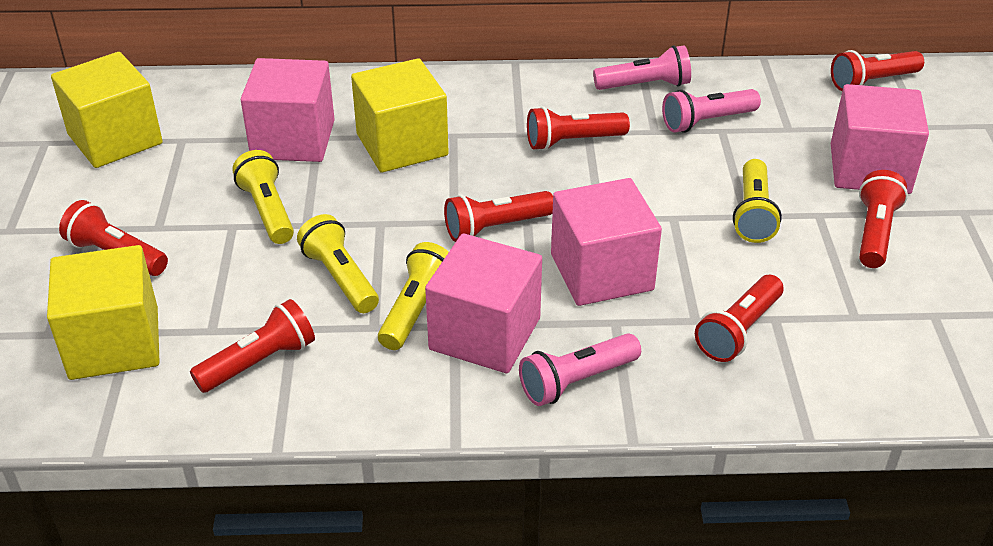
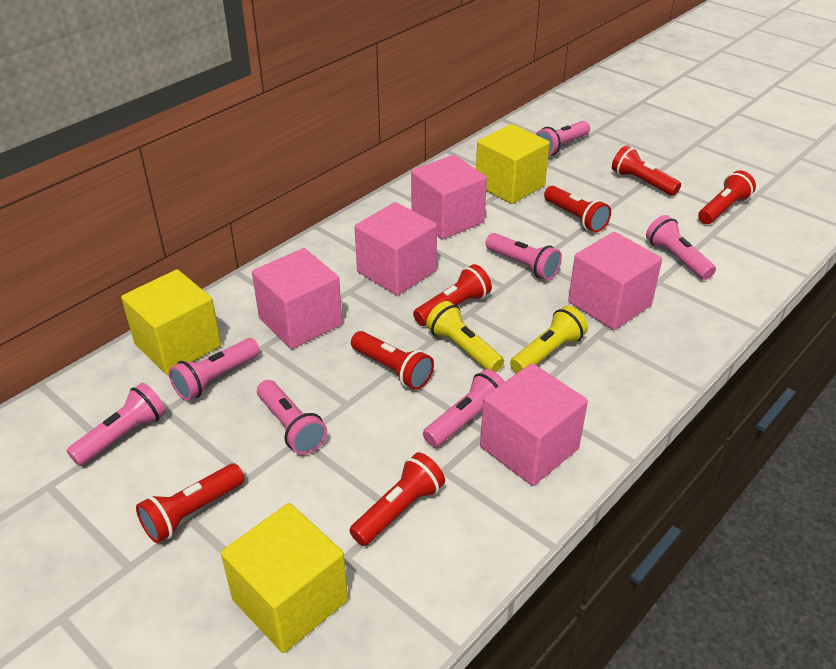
pink cube: [241,58,335,162] [425,234,542,373] [551,178,662,306] [831,84,929,194] = 4 -> [252,248,343,349] [355,202,437,296] [411,155,487,239] [480,363,588,486] [568,232,662,330] = 5
pink flashlight: [519,333,641,406] [593,45,691,90] [662,89,761,133] = 3 -> [67,383,166,466] [169,338,260,401] [257,380,327,455] [423,369,505,447] [486,233,562,280] [535,121,590,156] [646,215,716,280] = 7
yellow flashlight: [232,150,294,244] [297,214,379,313] [378,242,449,350] [733,159,782,243] = 4 -> [426,301,504,372] [510,306,588,373] = 2

